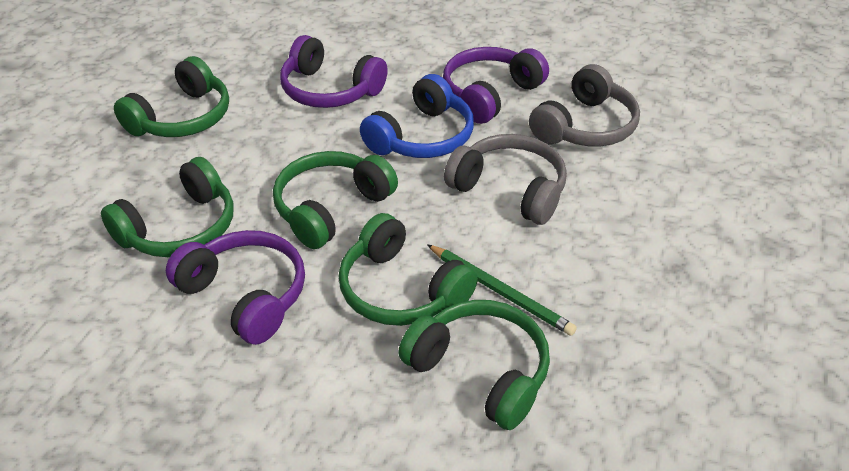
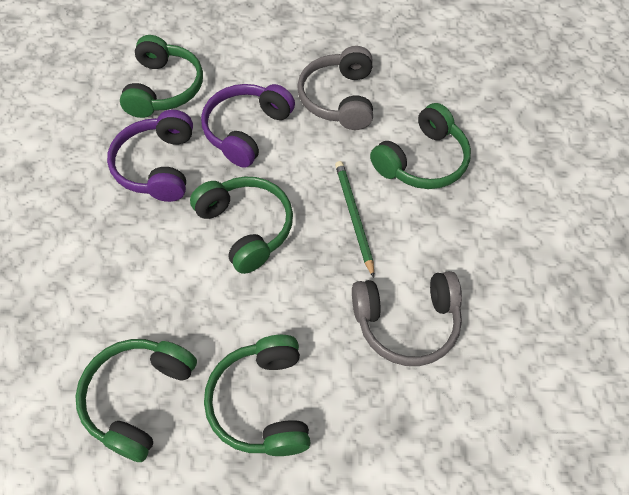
blue headphones: [360,74,474,158] = 1 -> none = 0
purple headphones: [166,230,305,345] [280,35,388,108] [443,47,549,124] = 3 -> [107,110,193,202] [201,84,295,168] = 2

